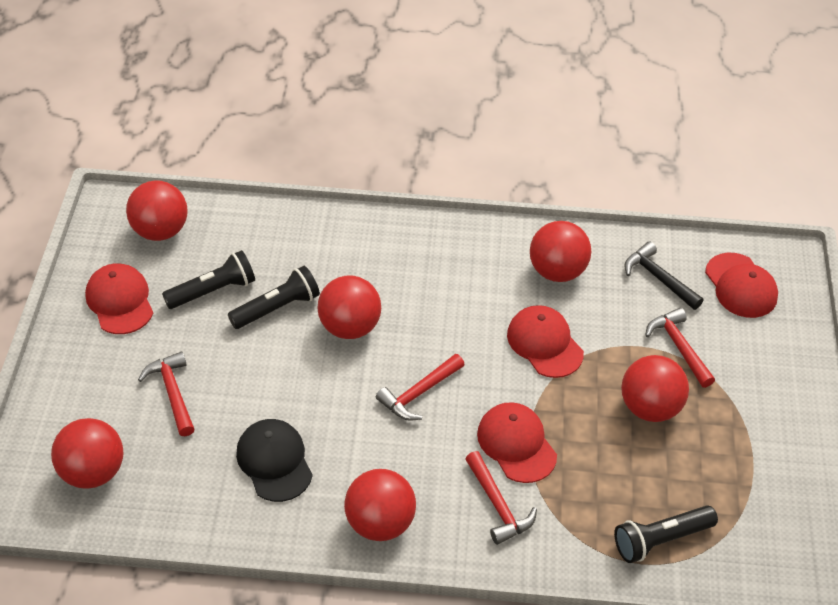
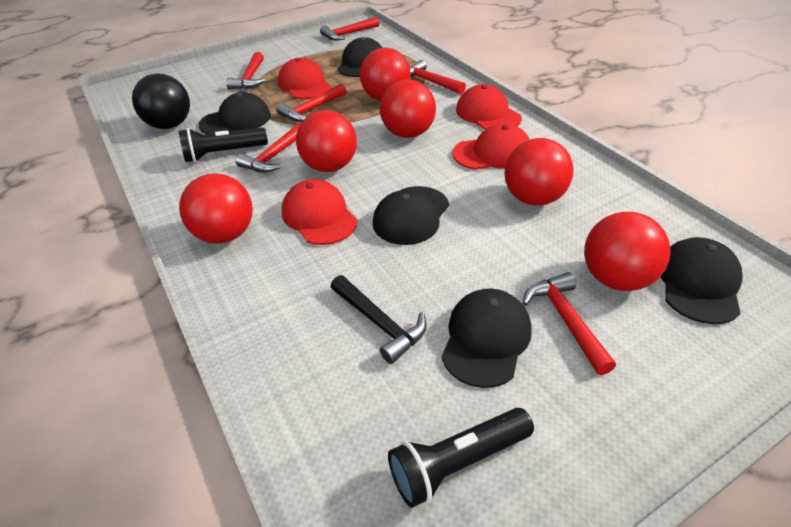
black ball: none = 0 -> [132,73,190,129] = 1
black cap: [236,419,313,502] = 1 -> [198,92,271,134] [337,37,383,77] [373,186,449,245] [441,288,532,388] [661,237,742,324] = 5
black flashlight: [162,250,255,309] [228,266,320,329] [614,505,718,563] = 3 -> [179,128,268,162] [388,408,534,508] = 2
red hammer: [138,351,195,436] [376,354,465,421] [465,451,537,545] [645,308,715,388] = 4 -> [226,52,265,90] [236,123,301,173] [276,84,347,122] [320,17,379,41] [409,60,466,94] [522,272,616,375] = 6

